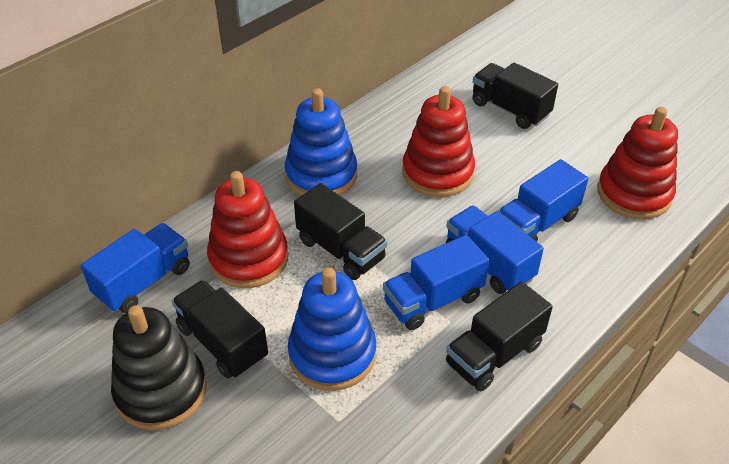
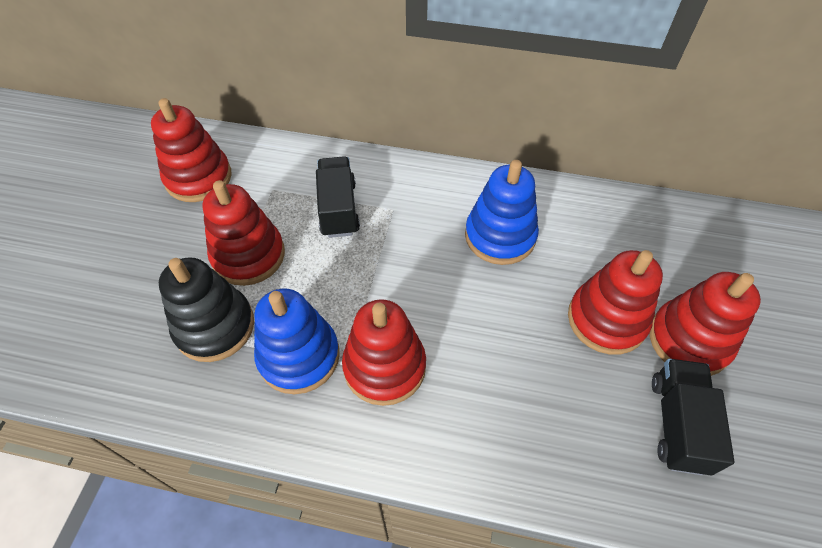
black truck: [172,280,268,379] [294,183,387,280] [446,281,553,392] [472,63,558,129] = 4 -> [316,156,360,238] [652,359,735,476] = 2
blue truck: [81,223,190,313] [383,235,489,330] [446,206,544,294] [498,159,588,242] = 4 -> none = 0
red stacking toy: [207,171,288,288] [402,86,475,197] [597,107,678,219] = 3 -> [151,98,232,202] [202,180,285,286] [342,299,426,406] [568,250,663,355] [649,272,761,376] = 5

